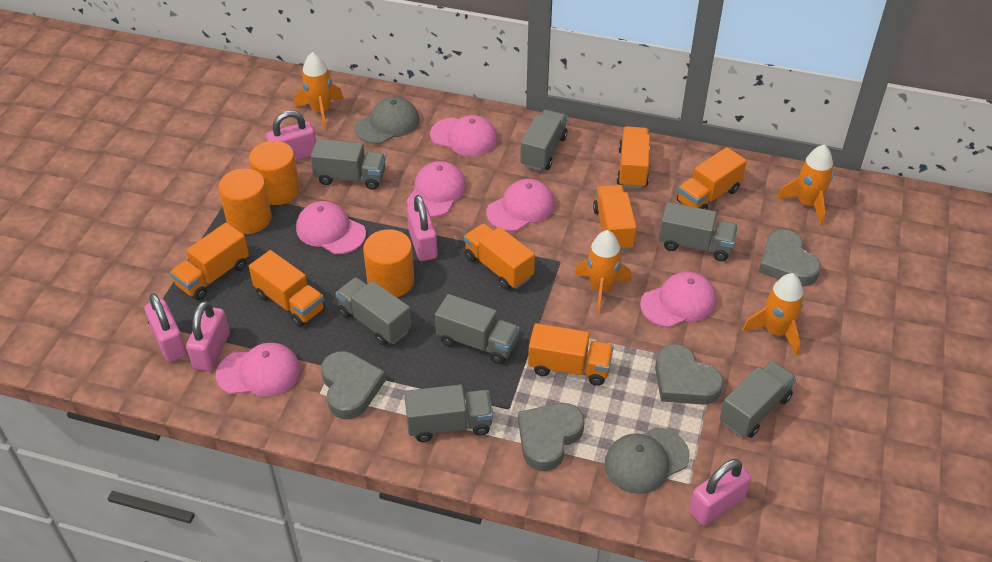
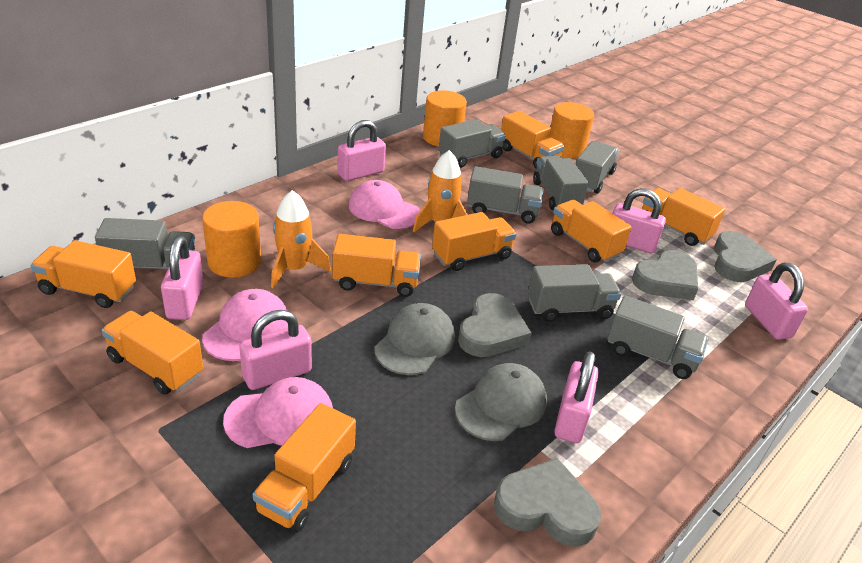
orange rocket: [294,52,344,129] [574,230,632,314] [742,273,804,356] [777,144,834,225] = 4 -> [271,190,331,289] [413,150,468,232] = 2
orange truck: [170,223,249,300] [249,250,325,327] [464,223,535,290] [528,323,614,386] [593,185,637,251] [617,126,650,189] [677,147,747,210] = 7 -> [31,240,136,308] [102,311,203,394] [253,403,356,532] [332,234,421,297] [432,212,516,271] [501,111,564,169] [551,200,632,262] [642,188,725,246] = 8
pink cap: [216,343,301,397] [296,201,366,254] [407,161,466,217] [430,115,498,156] [486,179,555,231] [640,272,716,328] = 6 -> [202,289,288,361] [223,377,333,448] [349,180,420,229] = 3
pink padlock: [145,293,187,362] [186,301,230,371] [266,110,316,161] [407,195,438,261] [689,459,751,526] = 5 -> [161,236,204,320] [239,310,312,390] [337,120,386,181] [554,352,599,443] [612,188,666,254] [745,262,808,340] = 6

